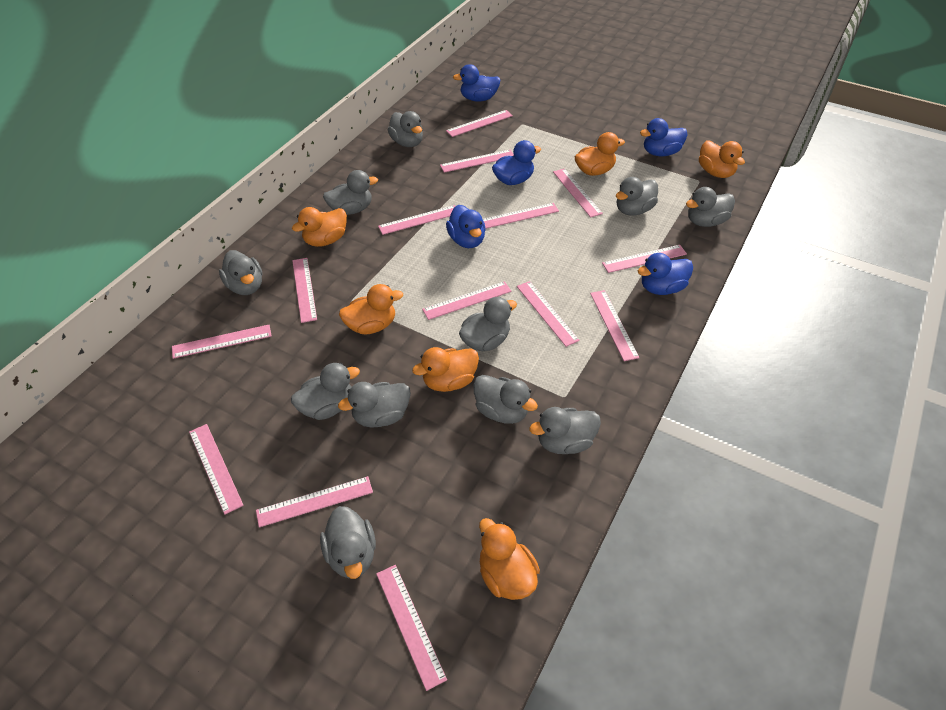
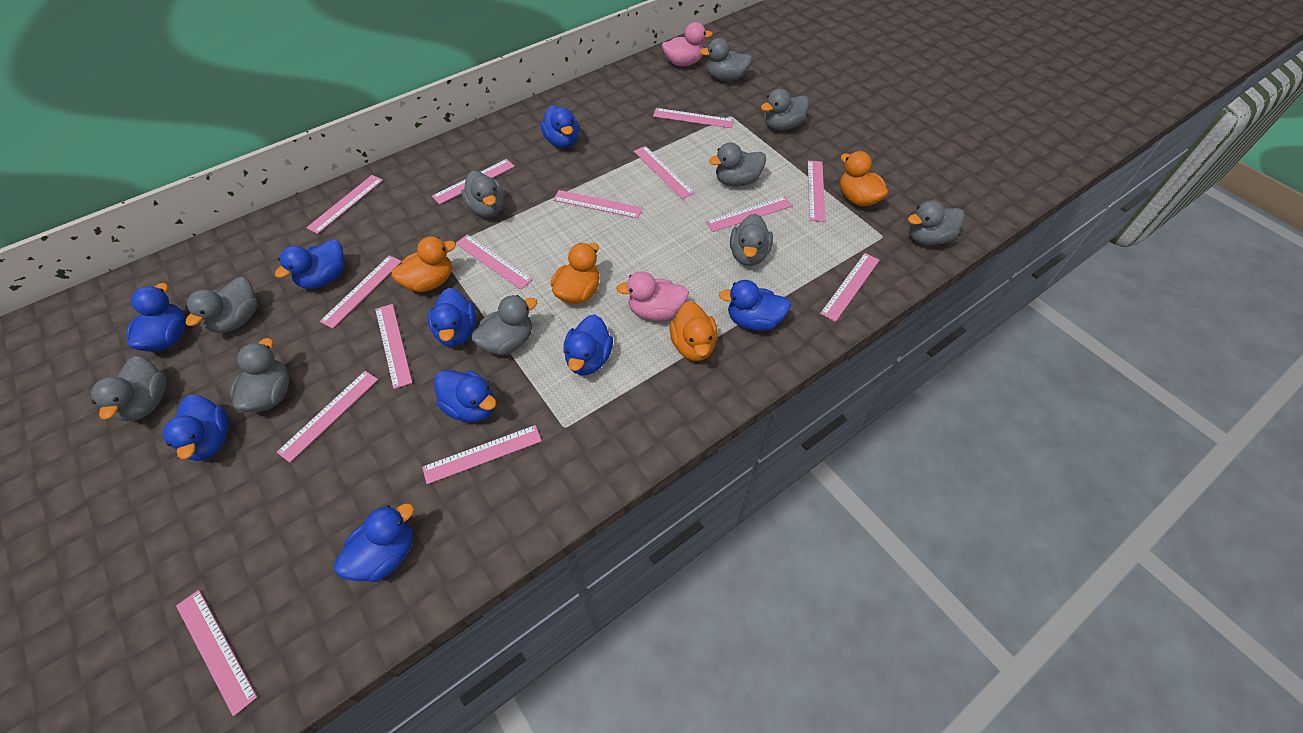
blue duck: [446,205,486,248] [453,64,501,102] [492,140,541,185] [638,253,693,295] [640,118,687,156] = 5 -> [126,283,186,352] [163,395,229,461] [275,239,344,289] [334,503,414,582] [428,288,476,347] [434,370,496,422] [541,105,579,148] [563,314,613,375] [719,280,791,331] = 9
grey duck: [219,250,262,295] [291,363,360,420] [320,506,376,579] [323,170,378,215] [338,382,411,427] [388,111,423,147] [459,297,517,351] [473,375,538,424] [529,407,601,454] [616,177,658,216] [686,187,735,227] = 11 -> [91,356,166,421] [185,277,257,333] [230,338,289,412] [461,171,504,217] [471,295,537,355] [700,38,752,81] [709,142,766,186] [730,214,773,266] [761,89,809,130] [908,200,965,245] = 10
orange duck: [292,207,347,247] [339,284,403,334] [412,347,479,392] [479,518,540,600] [575,132,625,176] [699,140,745,178] = 6 -> [391,237,456,292] [551,243,599,304] [670,301,718,361] [840,151,888,206] = 4
pink duck: none = 0 -> [616,271,689,321] [662,22,713,66] = 2

